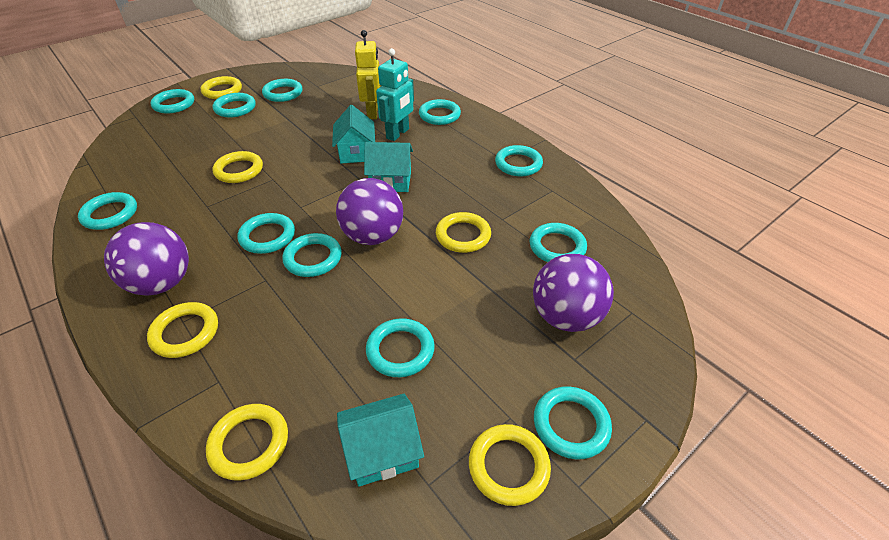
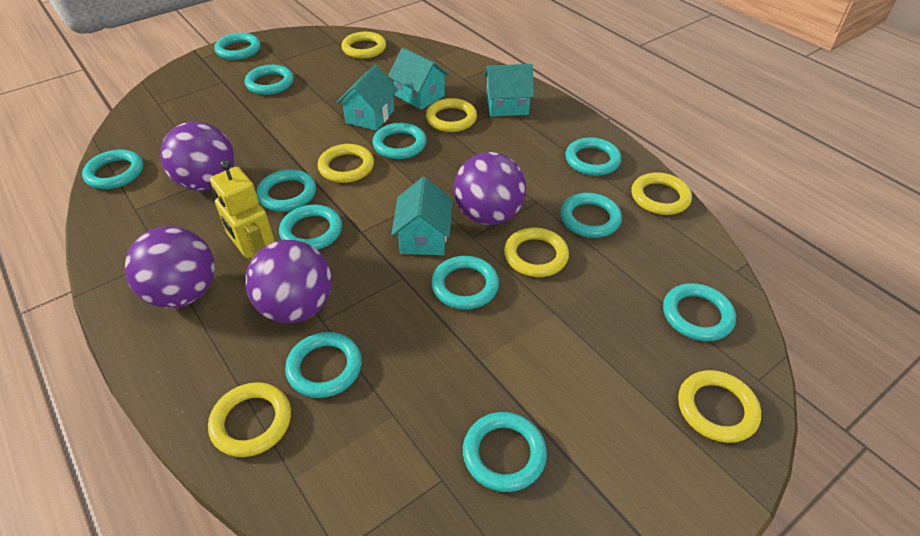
purple ball: [104,222,189,295] [336,178,403,245] [533,254,614,332] = 3 -> [125,226,215,308] [160,121,235,191] [245,240,332,323] [454,152,526,225] = 4
turquoise house: [332,105,375,164] [337,394,424,487] [364,142,413,192] = 3 -> [336,64,398,131] [388,48,450,110] [391,177,453,255] [484,64,534,117] = 4
turquoise ring: [78,192,137,230] [150,89,194,114] [213,93,256,118] [238,213,295,254] [262,79,303,102] [282,233,342,277] [366,318,435,377] [419,99,461,125] [495,145,543,176] [530,223,587,262] [534,386,612,460] = 11 -> [82,150,143,189] [215,33,261,60] [245,65,294,95] [256,169,316,212] [279,205,342,250] [285,332,362,398] [373,123,427,159] [431,256,499,310] [463,412,547,492] [560,193,622,238] [565,137,621,176] [663,283,736,341] = 12
turquoise robot: [376,48,414,141] = 1 -> none = 0
yellow ring: [147,302,218,358] [201,76,242,99] [206,404,288,481] [213,151,263,183] [436,212,491,253] [469,424,551,506] = 6 -> [208,382,291,457] [318,144,374,183] [341,32,386,59] [426,98,477,132] [504,228,569,277] [632,172,692,215] [678,370,761,443] = 7

